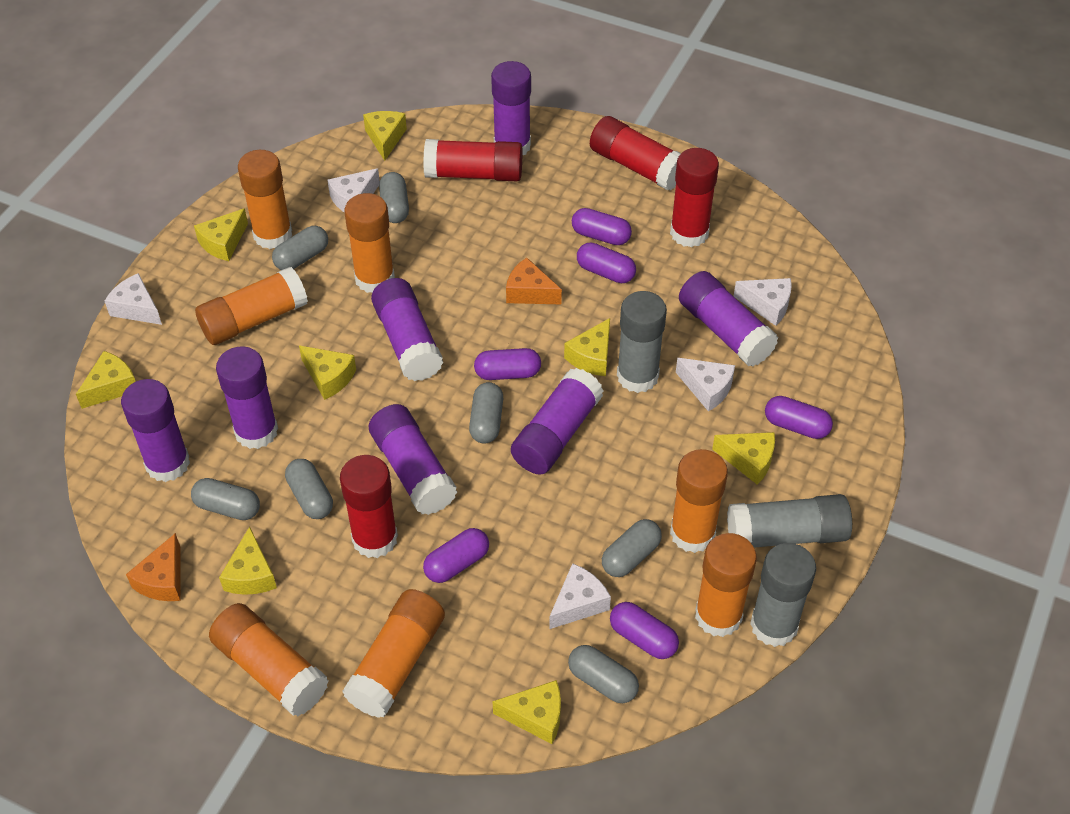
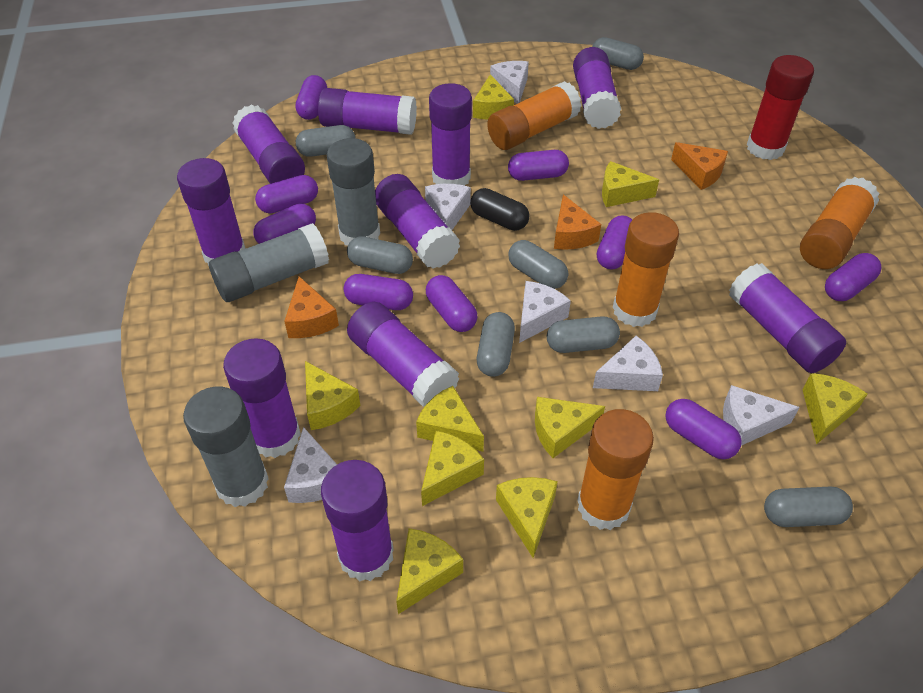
black capsule: none = 0 -> [470,188,529,231] = 1
orange cheese: [126,533,180,601] [506,258,562,304] = 2 -> [284,277,339,338] [554,194,601,250] [671,142,728,190] = 3
orange glue stick: [195,267,308,345] [209,603,328,717] [238,150,292,249] [342,589,445,718] [344,193,395,293] [670,449,728,553] [695,533,757,637] = 7 -> [487,81,582,150] [577,409,654,530] [613,212,679,327] [800,177,879,269] = 4
purple capsule: [423,528,489,583] [474,348,541,380] [572,208,632,245] [577,242,636,283] [610,602,679,659] [765,396,833,439] = 6 -> [253,204,316,244] [255,175,318,213] [295,75,327,120] [343,274,413,310] [426,275,477,332] [508,150,569,181] [597,215,632,269] [665,399,742,459] [825,253,881,301] = 9
purple glue stick: [121,379,190,482] [216,346,278,449] [369,404,457,515] [371,278,443,381] [491,61,531,155] [511,368,604,475] [679,271,778,367] = 7 -> [177,158,245,266] [223,338,301,458] [232,105,305,184] [318,88,417,135] [321,460,394,581] [347,302,459,407] [375,174,460,269] [429,83,472,186] [573,47,621,129] [729,263,846,373] = 10
red glue stick: [340,455,398,558] [423,139,522,181] [590,116,681,191] [670,148,719,247] = 4 -> [747,55,814,160] = 1
white cheese: [105,273,162,325] [327,168,380,212] [549,563,611,629] [676,358,735,412] [734,278,792,326] = 5 -> [284,427,337,503] [425,184,471,230] [490,61,529,104] [519,281,571,343] [593,336,663,391] [723,385,800,446] = 6
yellow cheese: [76,351,136,409] [194,208,248,261] [219,527,277,595] [299,345,356,400] [363,111,407,161] [492,680,561,744] [564,318,610,376] [712,432,775,485] = 8 -> [305,361,360,430] [396,528,463,614] [416,386,484,452] [421,431,484,506] [473,74,514,120] [496,477,558,558] [535,397,605,458] [602,161,659,207] [802,373,868,444] = 9

